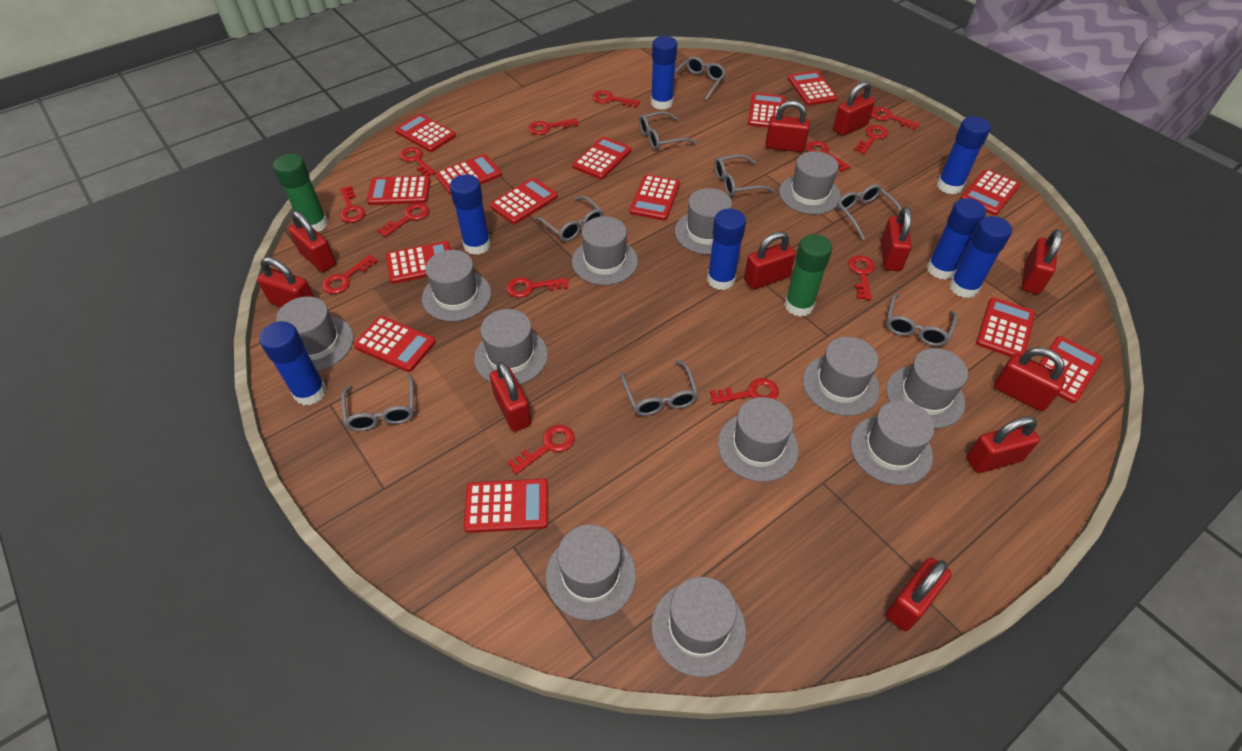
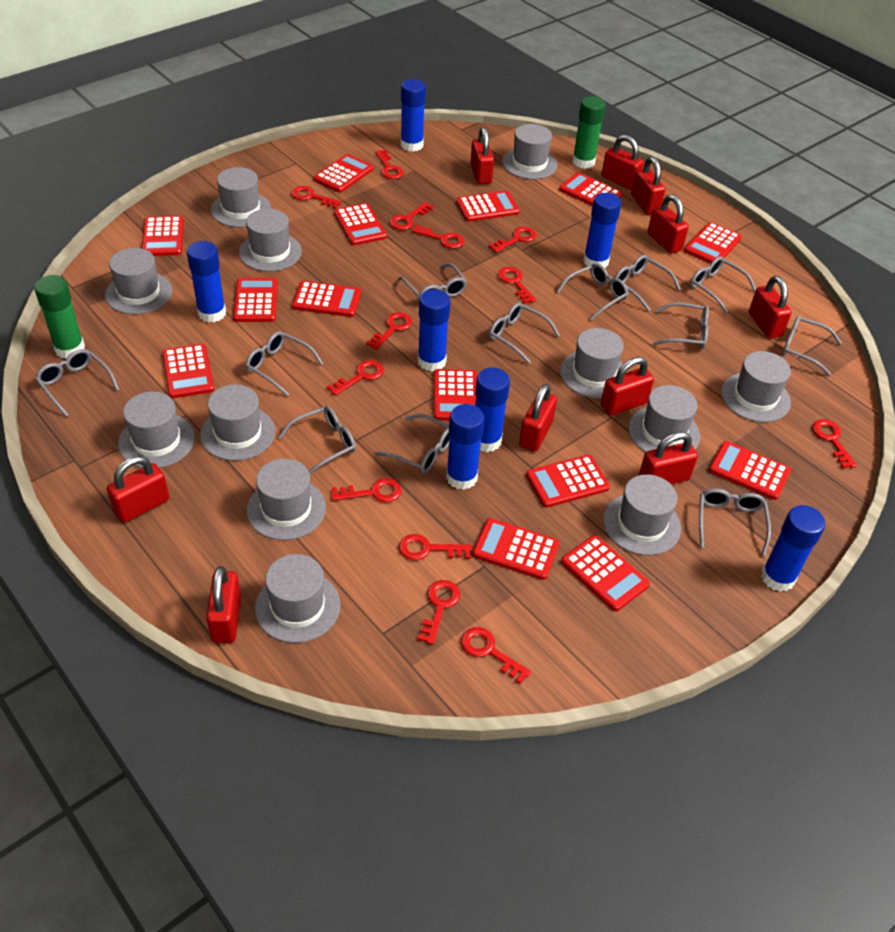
grey glasses: [341,374,414,431] [535,196,604,241] [621,360,698,416] [639,111,696,150] [674,56,726,101] [715,154,774,197] [837,184,902,240] [886,294,958,346] = 8 -> [35,349,119,417] [245,331,323,396] [278,406,356,474] [375,414,450,473] [398,263,467,301] [489,303,560,364] [557,263,628,320] [614,255,680,312] [653,302,709,349] [690,256,756,313] [699,488,771,556] [782,316,842,375] = 12
red padlock: [257,257,314,307] [288,211,336,272] [490,362,532,432] [744,231,796,289] [765,100,810,152] [833,81,875,136] [880,207,912,271] [885,558,952,631] [966,416,1040,473] [994,347,1066,411] [1021,229,1063,294] = 11 -> [107,456,169,523] [206,566,241,643] [470,127,494,184] [519,384,557,451] [601,357,654,415] [602,135,644,190] [631,157,665,215] [639,432,698,484] [648,194,689,254] [749,276,792,338] = 10

